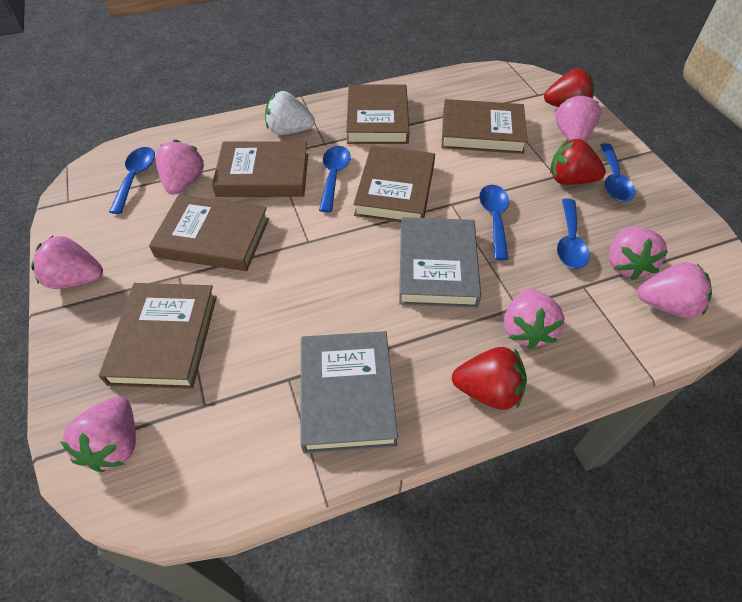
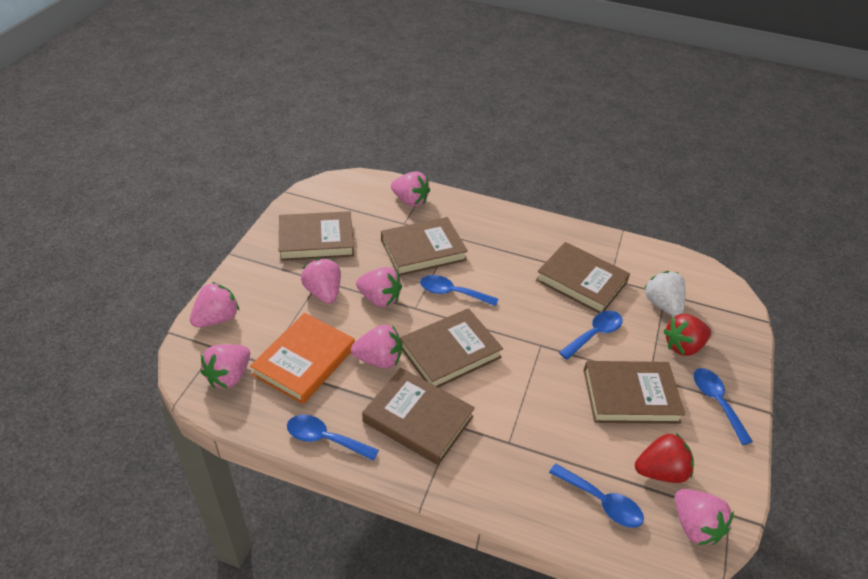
grey book: [300,331,398,453] [399,217,481,308] = 2 -> none = 0
orange book: none = 0 -> [250,313,355,404] = 1
red strawberry: [452,347,527,410] [544,68,594,107] [550,139,606,185] = 3 -> [635,433,694,483] [663,314,711,356] = 2

